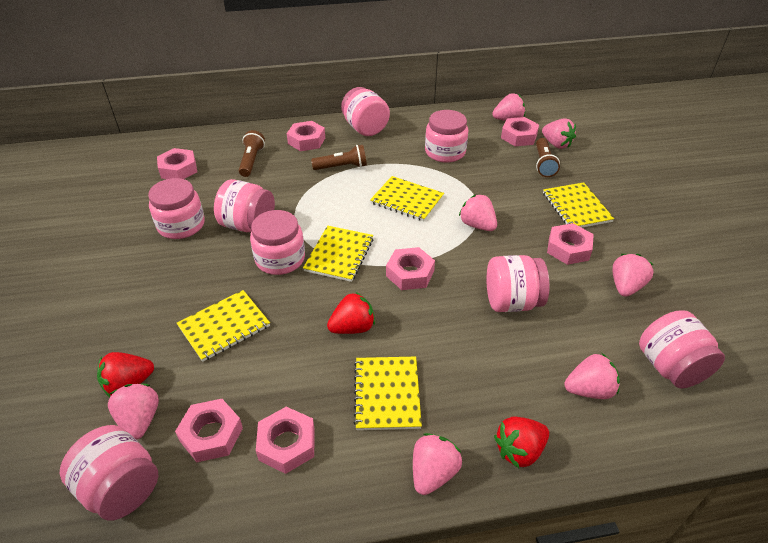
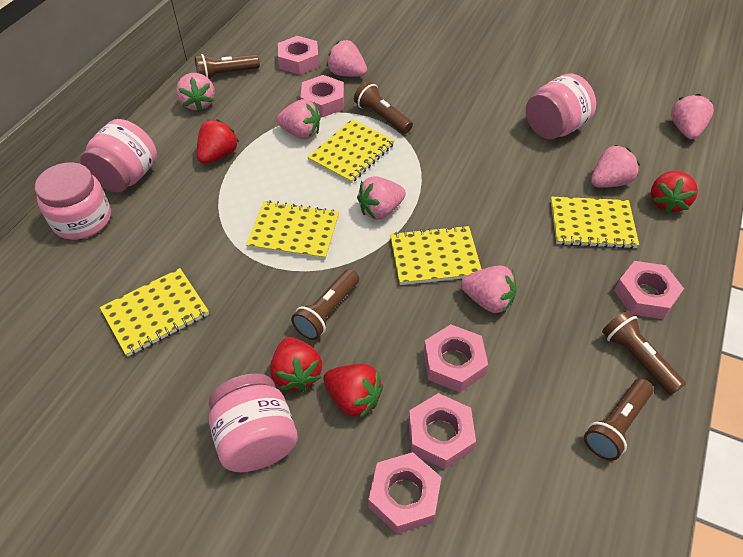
brown flashlight: [239,130,265,177] [311,145,367,170] [536,138,560,177] = 3 -> [195,54,260,79] [291,269,359,340] [354,81,413,134] [584,379,653,461] [602,310,686,395] = 5
pink jar: [60,425,158,521] [148,178,205,239] [214,179,275,232] [250,210,305,275] [341,87,390,136] [425,110,468,163] [487,255,550,312] [639,310,725,389] = 8 -> [35,163,111,240] [80,119,157,193] [209,373,298,472] [526,73,596,139] = 4
pink nut: [157,148,197,179] [175,399,243,462] [256,407,315,474] [287,121,325,151] [386,247,435,290] [501,117,539,146] [547,223,594,265] = 7 -> [278,36,319,75] [300,75,344,117] [368,452,442,534] [408,393,476,469] [424,324,488,392] [614,261,684,319] = 6
red strawberry: [97,352,154,397] [327,292,375,334] [494,417,549,468] = 3 -> [197,119,239,164] [270,337,322,392] [323,364,383,419] [651,171,698,214] = 4

